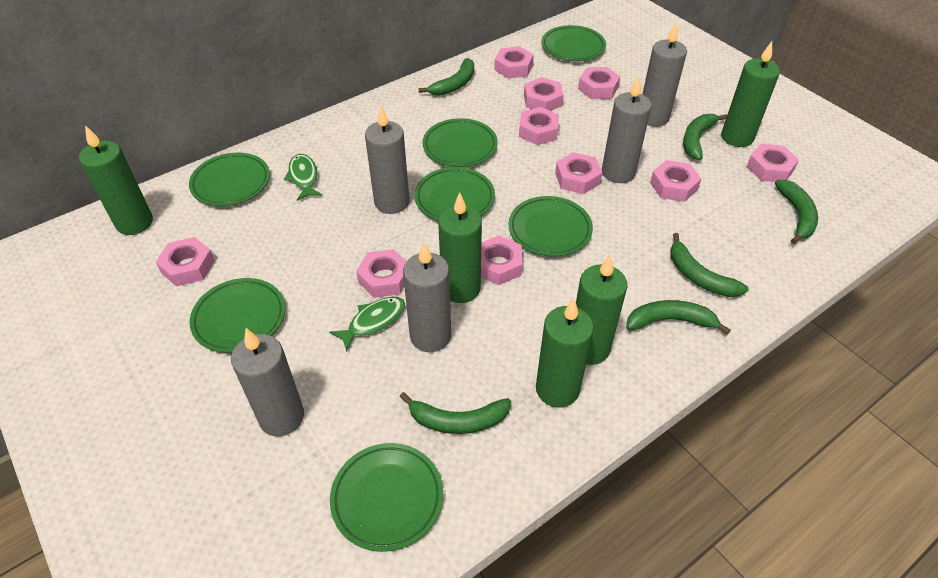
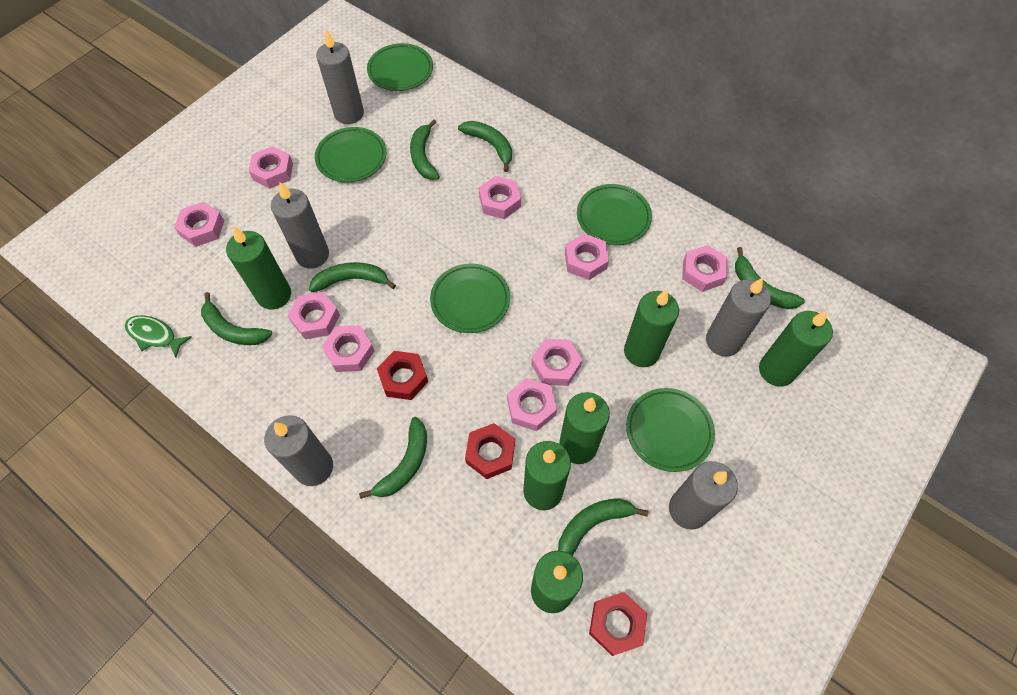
green banana: [400,392,511,434] [419,58,474,95] [626,300,731,335] [671,233,748,297] [683,114,727,160] [775,180,818,244] = 6 -> [201,292,272,345] [309,262,396,292] [359,417,427,499] [410,119,440,180] [458,121,512,172] [558,498,649,556] [735,247,805,309] = 7
green candle: [79,125,153,235] [438,192,482,303] [536,298,594,408] [576,255,627,365] [721,41,780,147] = 5 -> [226,226,291,310] [523,441,571,510] [531,551,583,613] [559,392,610,464] [624,290,679,367] [759,311,833,386] = 6
green fish: [284,154,322,201] [329,297,405,352] = 2 -> [125,315,192,358] = 1
green plate: [189,153,270,206] [189,278,285,353] [330,443,443,552] [414,167,495,221] [423,118,498,167] [509,196,593,257] [541,25,606,61] = 7 -> [315,127,386,182] [367,43,433,91] [430,264,510,333] [577,184,652,245] [626,388,715,472] = 5
pink nut: [156,237,215,286] [356,249,407,298] [481,235,523,285] [494,46,534,79] [519,107,559,145] [524,77,564,111] [555,152,602,194] [578,67,621,99] [650,160,701,202] [747,144,799,182] = 10 -> [174,202,224,247] [248,146,293,189] [288,292,340,339] [322,326,374,372] [479,176,521,219] [507,378,557,431] [531,339,582,386] [565,234,609,280] [682,245,728,292] = 9
red nut: none = 0 -> [377,351,428,400] [465,423,515,479] [589,592,648,656] = 3

